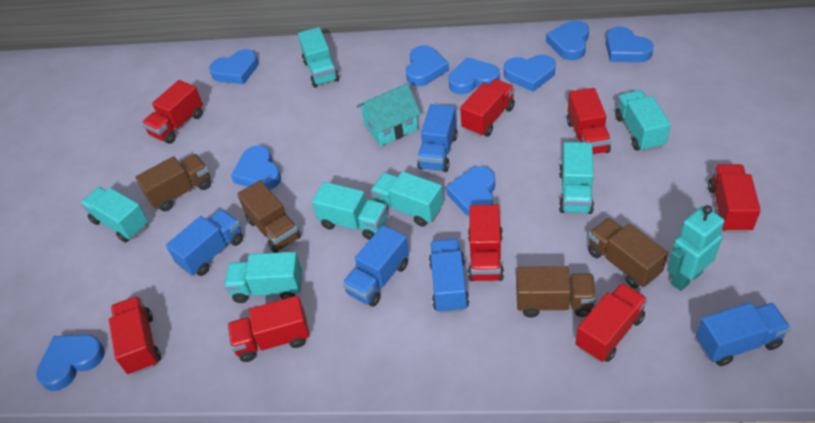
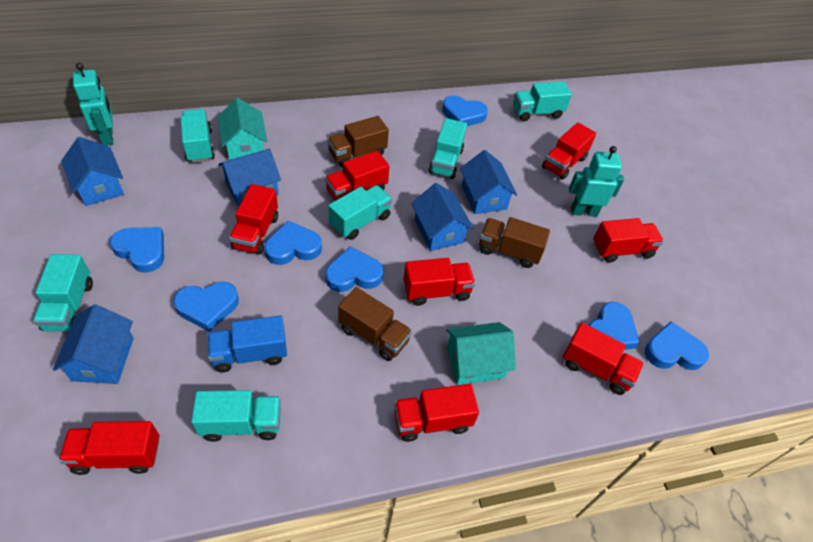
blue heart: [36,335,105,391] [209,49,259,84] [231,145,281,190] [406,45,449,86] [446,166,495,217] [448,57,500,94] [504,55,556,92] [546,20,589,60] [606,26,654,62] = 9 -> [110,227,164,273] [173,282,239,332] [264,221,322,265] [325,247,383,292] [442,95,488,126] [588,302,640,350] [645,321,709,370] = 7
blue house: none = 0 -> [53,304,133,384] [61,137,124,206] [218,149,281,207] [411,183,473,251] [460,150,517,214] = 5
blue truck: [166,209,243,276] [342,225,409,307] [417,104,458,172] [429,239,469,313] [696,303,791,366] = 5 -> [207,316,287,373] = 1
brown truck: [135,154,211,211] [237,180,301,253] [516,266,597,318] [588,218,668,289] = 4 -> [327,116,389,167] [338,287,412,361] [479,217,550,268] = 3
turquoise house: [357,83,421,146] = 1 -> [218,98,267,160] [446,322,516,385] = 2
turquoise robot: [667,205,724,291] = 1 -> [73,63,113,146] [569,146,624,217] = 2
turquoise truck: [81,187,148,242] [224,252,302,303] [298,27,339,88] [312,182,387,240] [371,171,443,227] [559,142,594,214] [615,90,671,152] = 7 -> [33,254,93,331] [180,109,215,163] [191,390,281,442] [328,185,392,240] [428,118,467,179] [513,81,572,122] = 6

